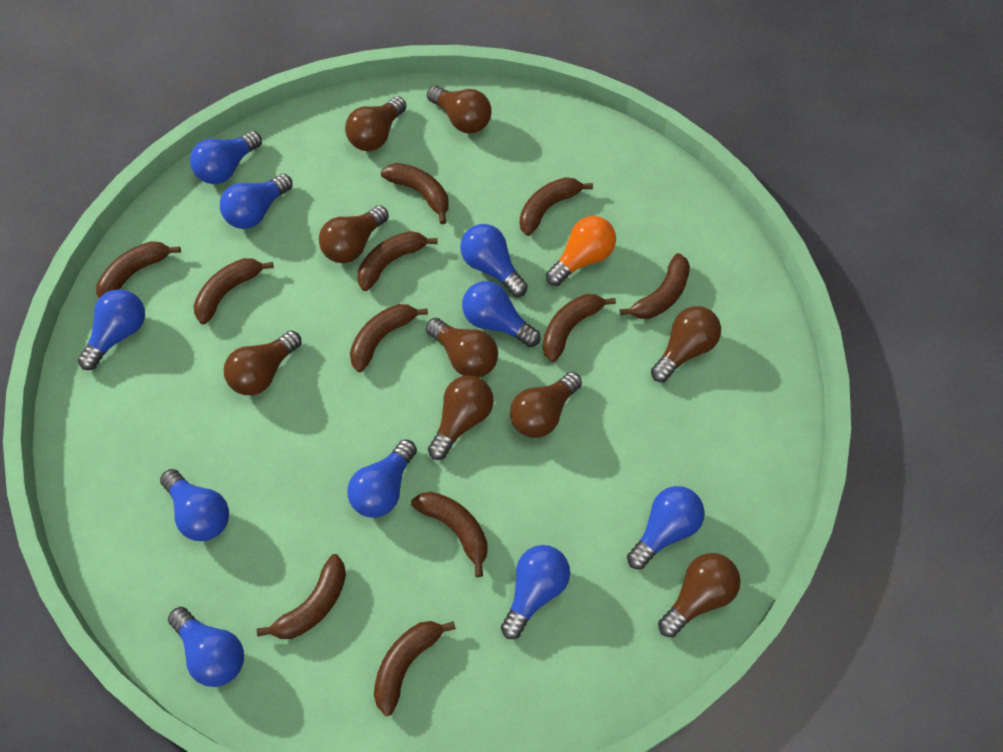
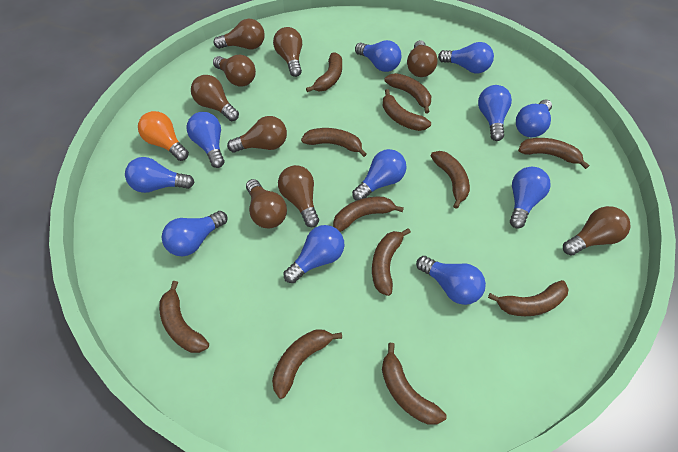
blue light bulb: [78,289,145,370] [160,469,229,541] [168,607,244,687] [190,131,262,184] [220,174,293,229] [347,439,417,518] [460,224,528,297] [462,281,540,347] [501,545,570,639] [627,486,705,569] = 10 -> [125,157,195,193] [162,211,228,256] [187,112,225,168] [284,225,344,283] [352,149,406,201] [355,40,401,72] [416,256,486,305] [438,42,494,73] [478,85,512,141] [510,167,551,229] [516,100,552,137] = 11
brown banana: [96,241,181,298] [194,258,274,324] [257,554,346,639] [350,304,428,372] [357,231,438,291] [374,621,456,716] [381,163,449,224] [411,492,488,577] [520,177,593,236] [543,294,616,362] [619,253,690,319] = 11 -> [159,281,209,353] [272,330,342,399] [301,128,367,157] [306,52,342,92] [333,197,404,232] [372,228,411,296] [382,343,447,425] [383,89,431,131] [385,73,431,113] [431,151,470,209] [488,280,569,316] [518,138,589,169] = 12

